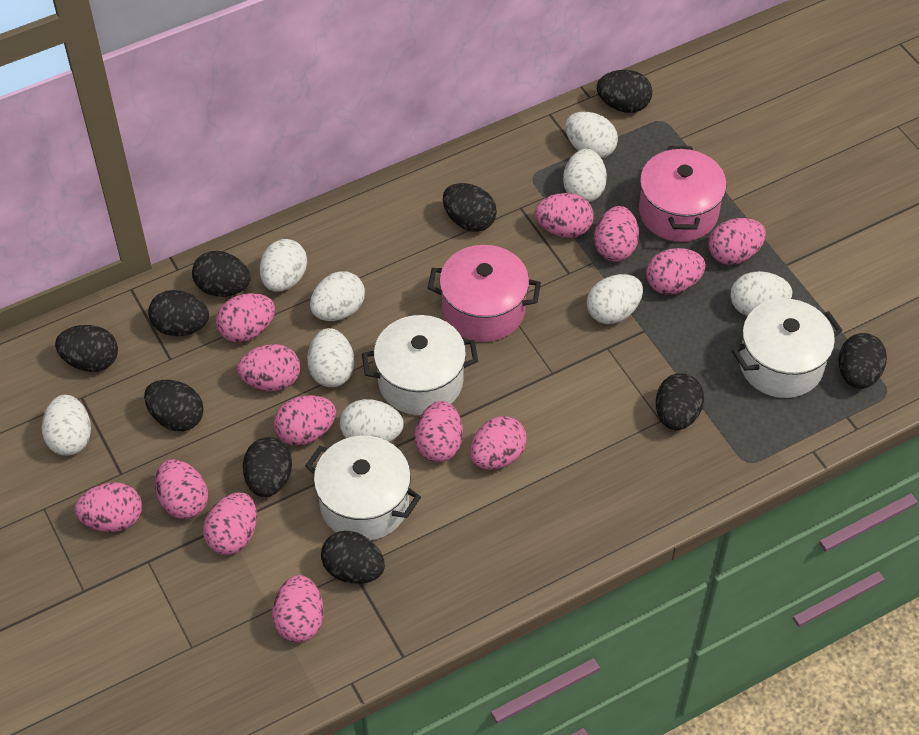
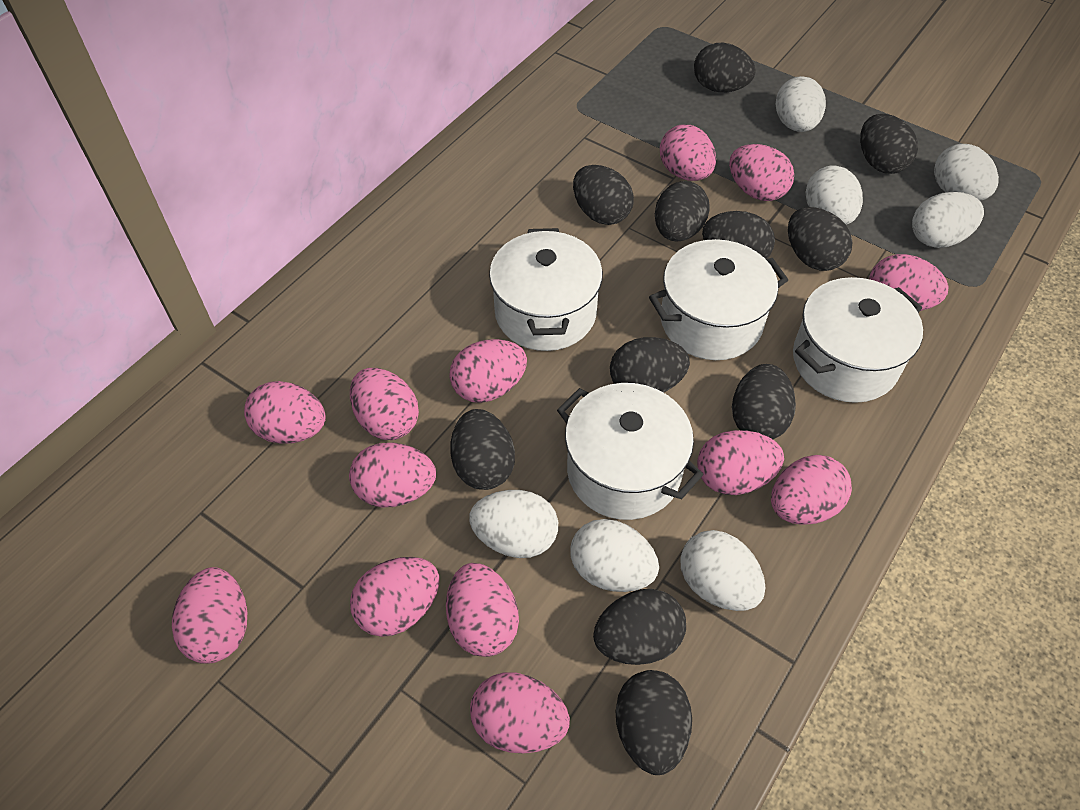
black egg: [55,325,118,372] [144,380,204,431] [148,290,209,336] [192,251,251,297] [243,437,292,497] [321,531,385,584] [443,183,497,232] [597,70,652,113] [656,373,704,430] [838,333,887,389] = 10 -> [450,409,515,490] [573,165,634,225] [593,589,686,665] [610,337,690,393] [615,670,692,775] [655,181,710,241] [694,42,756,92] [702,211,775,259] [732,364,796,439] [788,207,853,271] [860,114,918,174] = 11
pink pot: [428,245,541,342] [639,146,727,242] = 2 -> none = 0
white egg: [42,395,91,456] [260,239,307,292] [307,328,354,387] [310,271,365,321] [340,399,404,442] [563,149,607,202] [565,112,618,158] [587,274,643,324] [731,271,792,316] = 9 -> [469,490,558,558] [571,519,659,592] [680,530,766,611] [776,76,826,132] [806,166,863,225] [912,192,984,248] [934,144,999,201] = 7
white pot: [305,436,421,540] [362,315,478,415] [732,298,843,398] = 3 -> [489,228,603,351] [557,383,703,520] [649,239,788,360] [793,277,923,403] = 4

